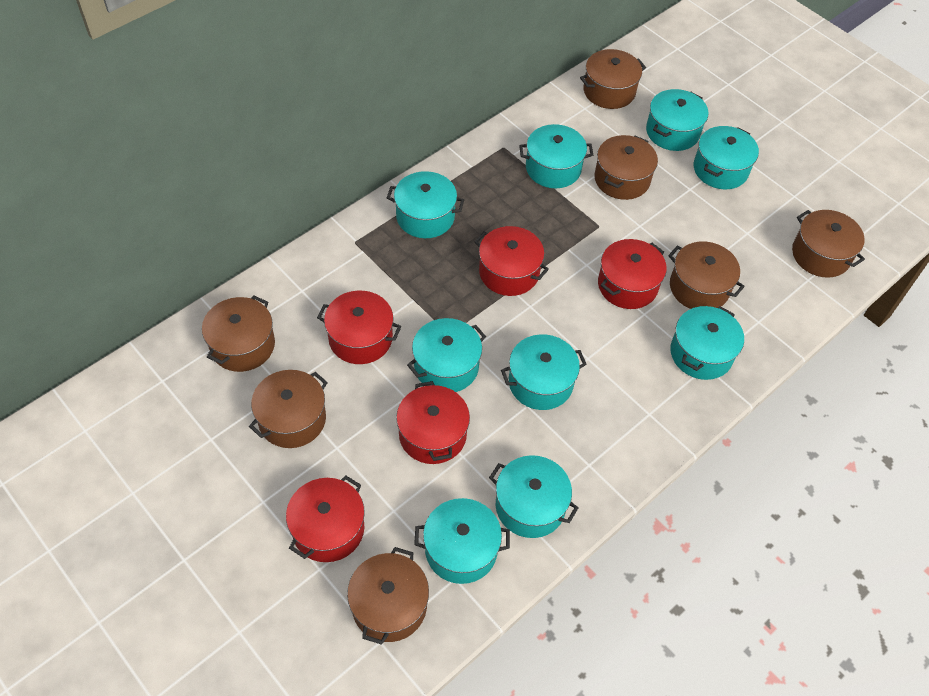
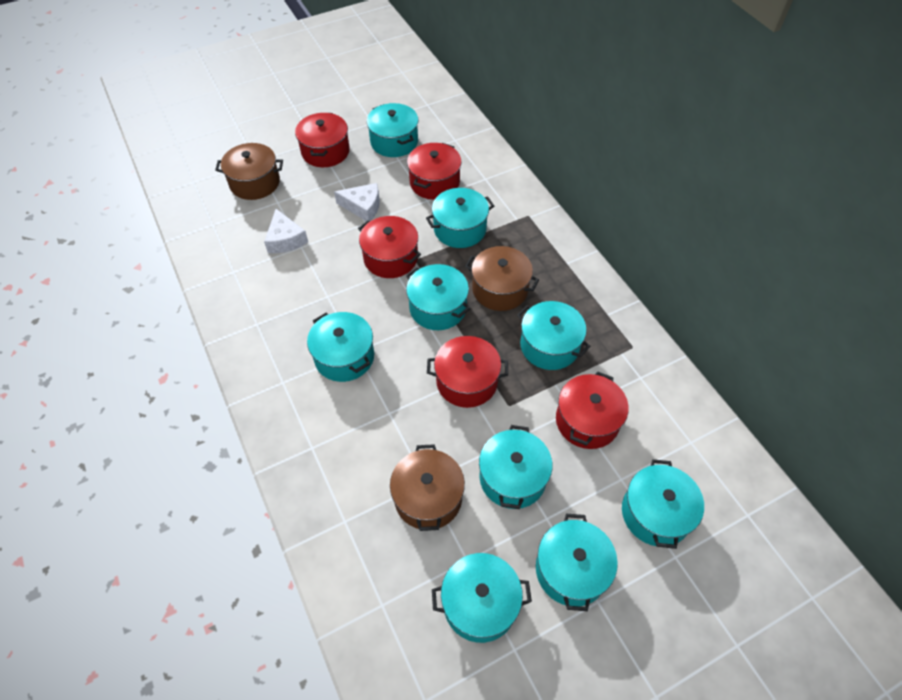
brown pot: [202,296,275,372] [249,370,328,448] [347,547,429,645] [580,49,646,109] [594,135,658,200] [668,241,745,309] [792,210,865,278] = 7 -> [215,143,283,200] [390,444,465,531] [465,246,539,311] = 3
white cheese: none = 0 -> [264,209,308,253] [334,183,380,221] = 2

